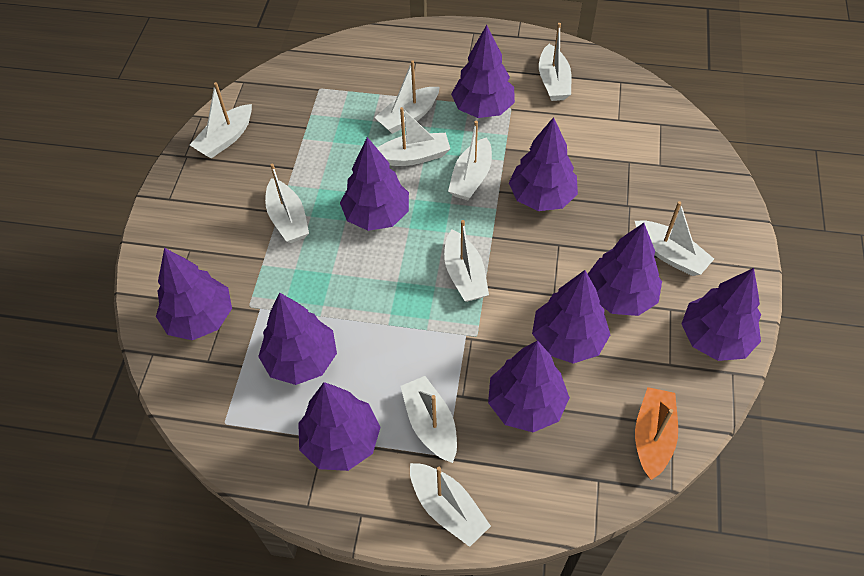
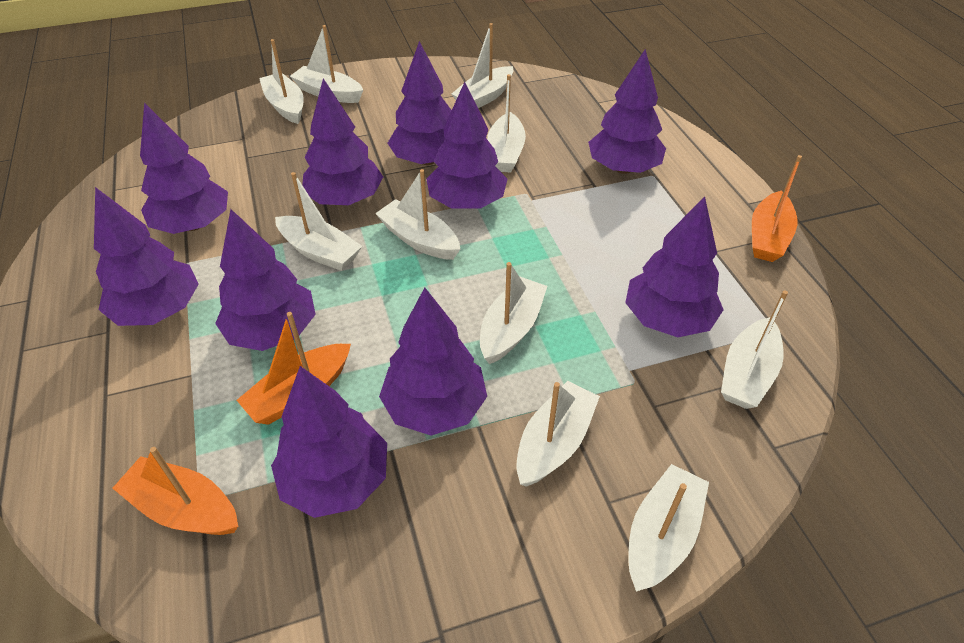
orange boat: [635,387,678,480] = 1 -> [112,447,238,535] [237,312,351,425] [752,155,802,262] = 3

